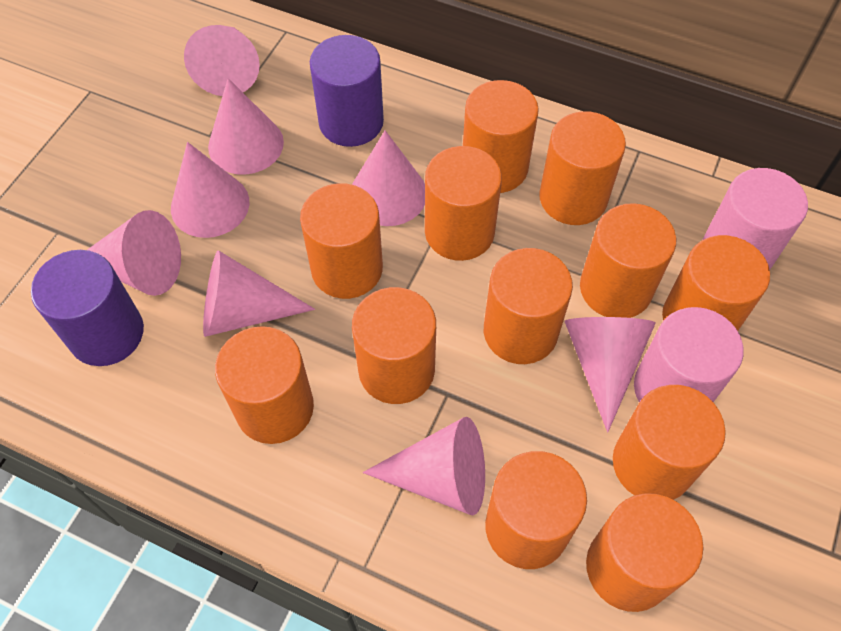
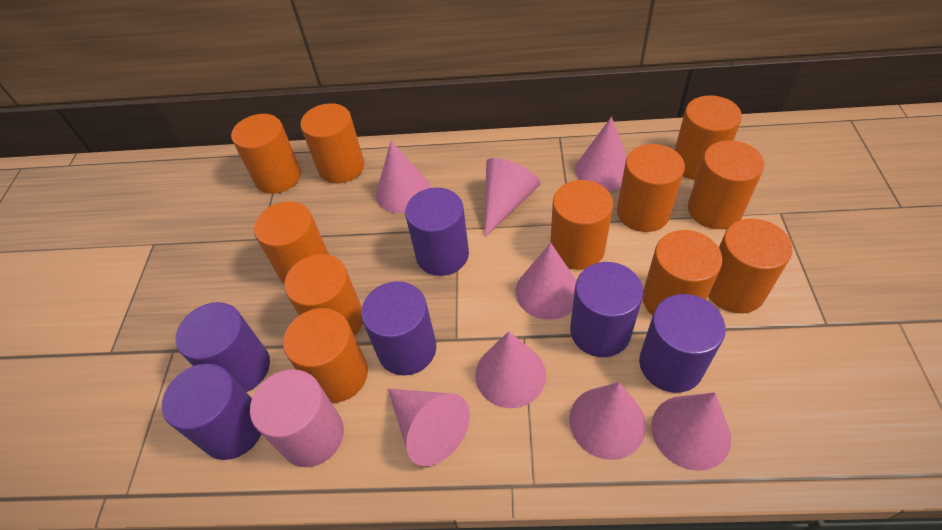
orange cylinder: [215,326,314,444] [300,183,383,299] [352,287,436,404] [425,146,502,261] [463,80,539,193] [484,248,573,364] [485,451,587,569] [539,111,626,225] [580,203,676,318] [586,493,704,612] [613,385,726,500] [662,235,770,331] = 12 -> [231,114,301,194] [254,201,329,284] [283,308,368,403] [285,254,363,336] [300,103,364,184] [550,180,613,270] [617,144,685,232] [643,230,723,316] [675,95,742,180] [688,140,764,229] [708,219,792,313] = 11
pink cylinder: [634,307,744,403] [703,168,808,270] = 2 -> [250,370,344,467] = 1
purple cylinder: [31,250,144,366] [310,35,384,147] = 2 -> [162,364,261,460] [175,302,270,392] [361,281,436,376] [405,188,469,276] [570,262,643,357] [639,294,726,393] = 6

